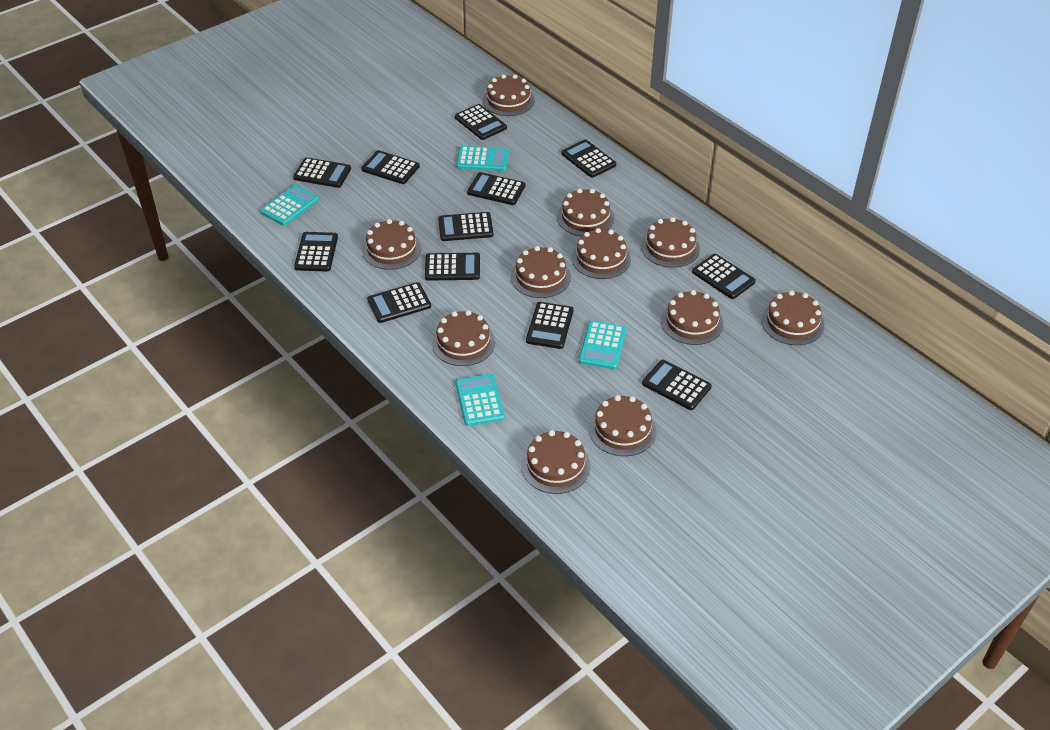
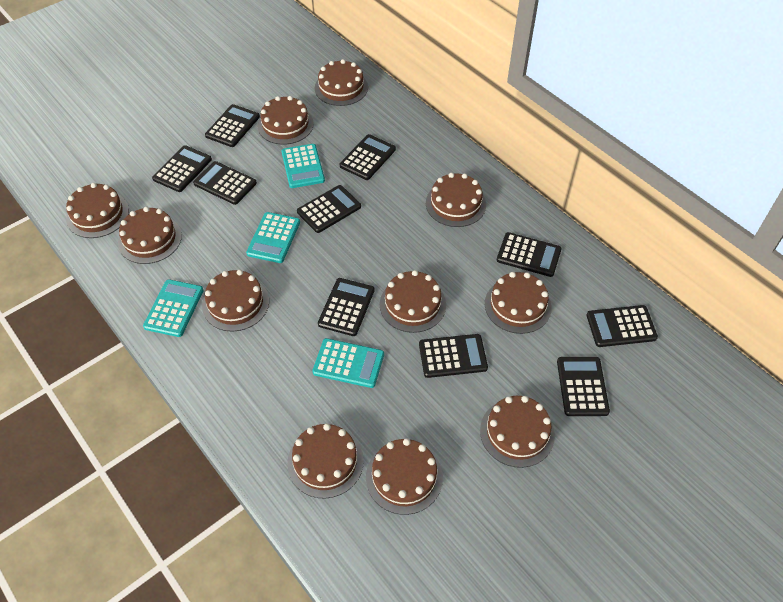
black calculator: [293,157,351,188] [294,232,338,272] [361,150,420,184] [367,282,431,323] [425,253,480,281] [438,212,493,241] [455,104,507,140] [467,172,525,205] [526,302,574,349] [561,139,616,178] [642,360,712,410] [692,254,756,299] = 12 -> [152,145,212,192] [193,161,257,205] [205,104,260,147] [297,185,361,233] [318,278,375,336] [340,134,396,180] [419,334,488,378] [497,232,562,277] [557,357,610,416] [586,305,658,347] = 10

